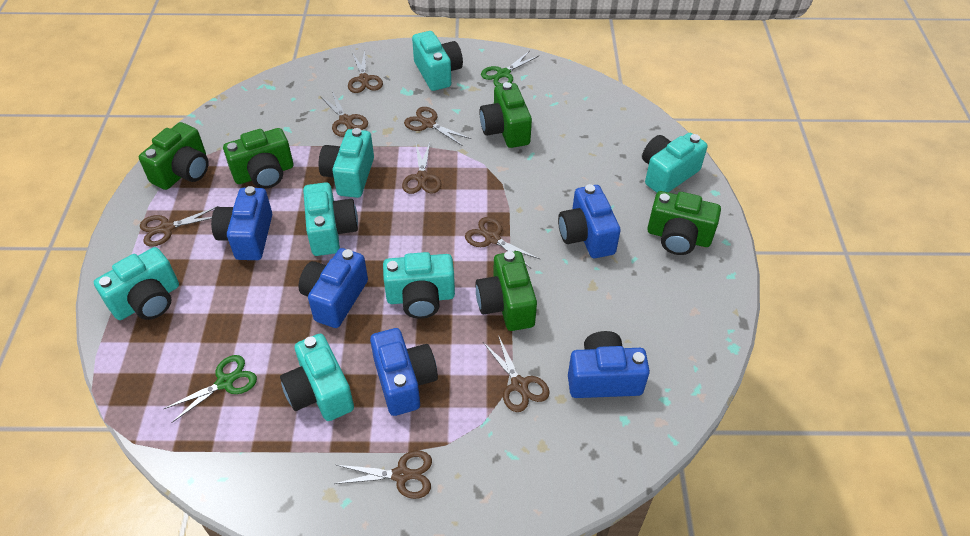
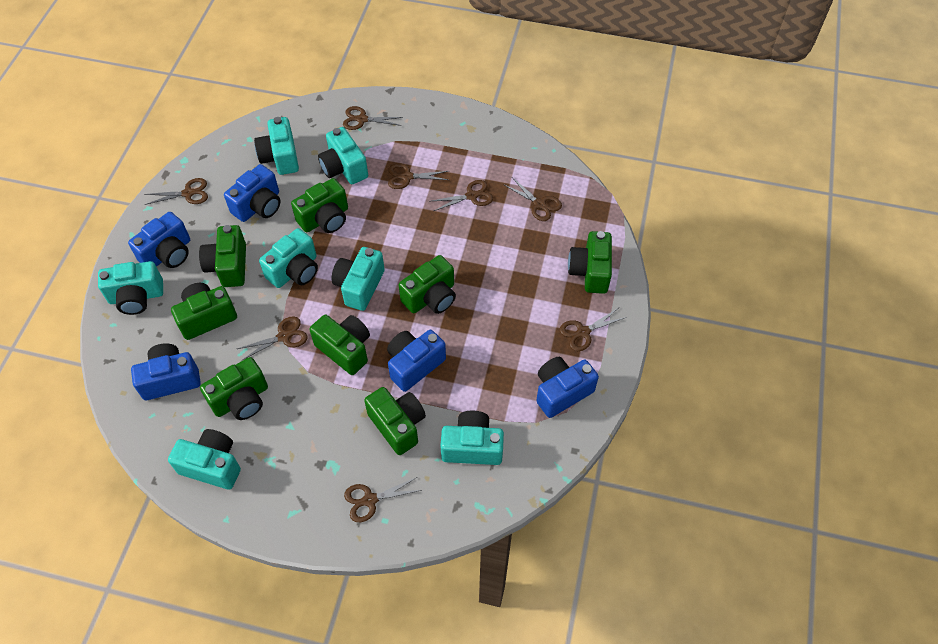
green camera: [139,122,208,190] [223,128,293,189] [475,251,537,331] [479,82,532,148] [647,191,721,255] = 5 -> [171,283,237,340] [199,225,246,287] [200,357,268,420] [291,178,348,233] [309,315,370,375] [364,387,426,455] [399,255,456,314] [568,231,612,294] = 8
green scissors: [163,355,257,423] [481,51,539,86] = 2 -> none = 0

